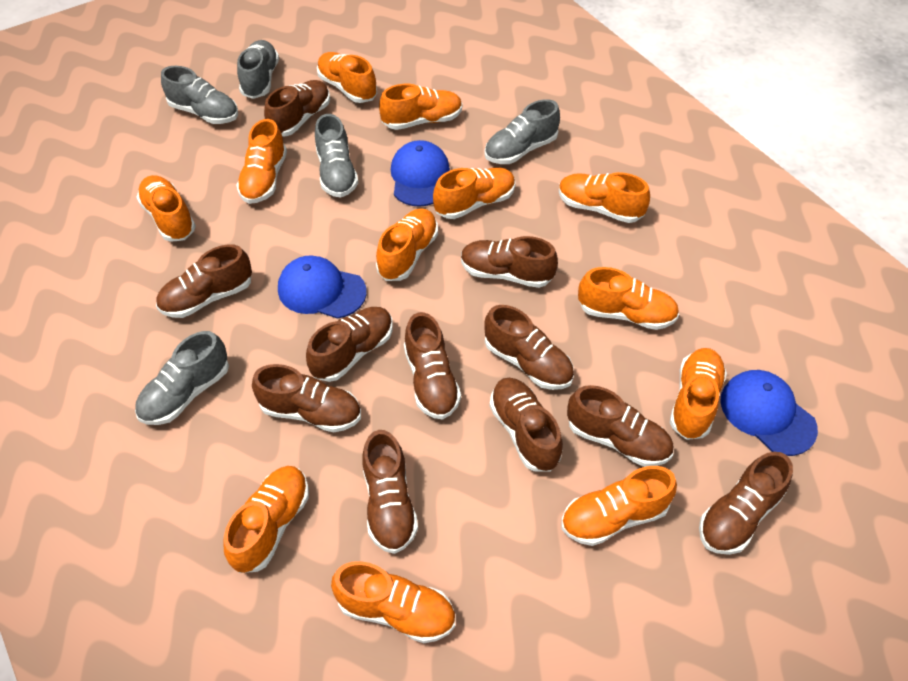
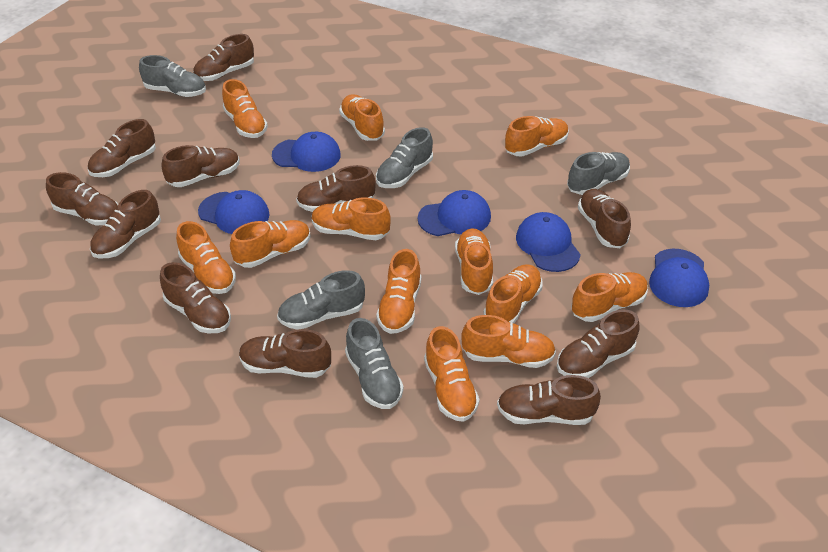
blue cap: [278,255,367,319] [391,140,450,207] [720,370,818,456] = 3 -> [198,190,269,234] [272,132,341,172] [418,190,491,236] [516,212,581,272] [649,249,709,307] = 5

